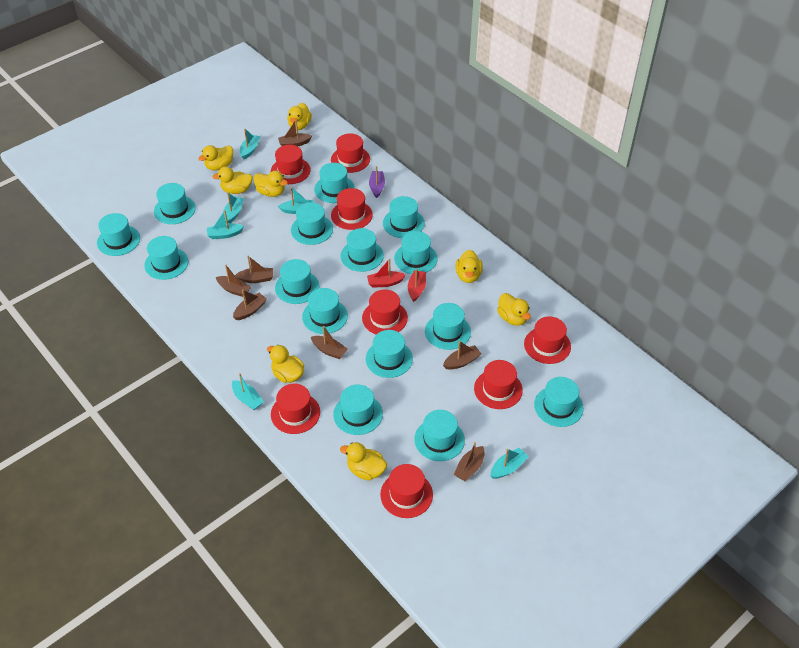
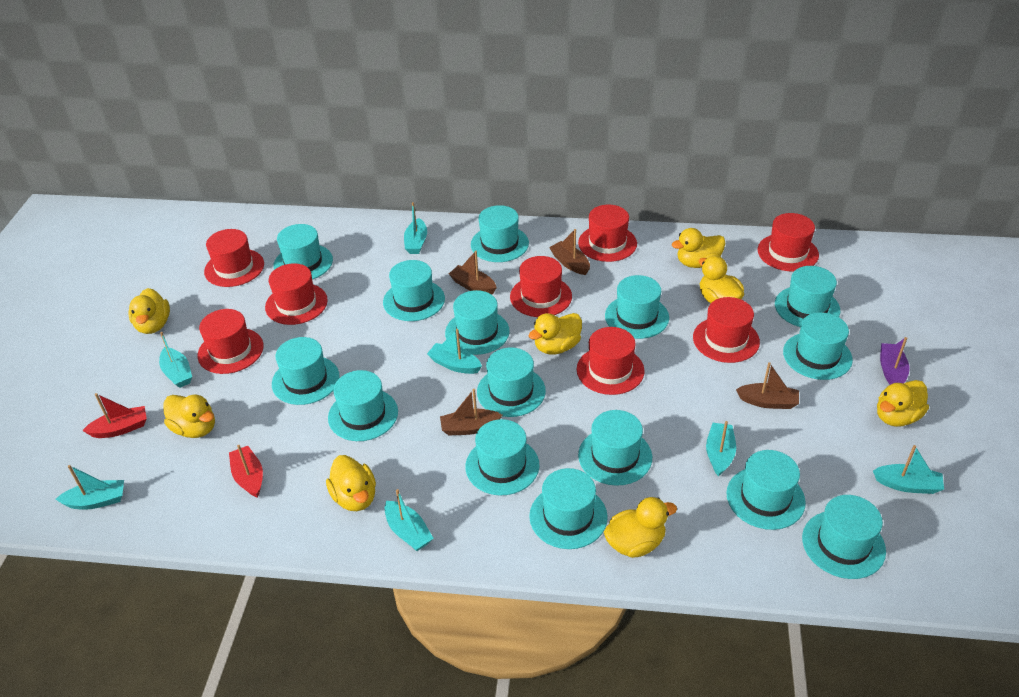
brown boat: [216,265,251,297] [233,289,267,320] [235,256,273,283] [278,119,312,146] [311,326,348,359] [443,341,481,370] [454,442,485,481] = 7 -> [440,389,502,436] [449,251,496,295] [549,229,590,275] [736,362,799,409] = 4
turquoise boat: [207,210,244,239] [223,192,244,223] [232,373,264,410] [240,128,260,159] [278,187,314,214] [491,448,528,479] = 6 -> [56,465,124,510] [159,332,192,388] [385,489,433,551] [404,202,427,254] [427,329,482,374] [706,421,736,476] [873,445,944,494] = 7

